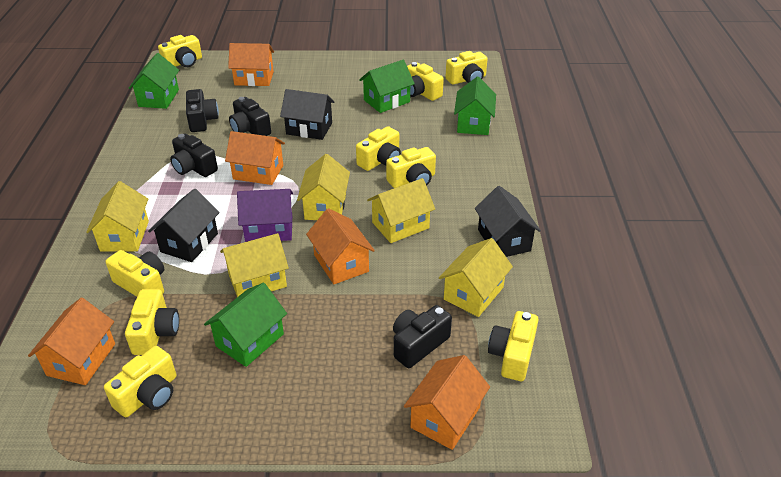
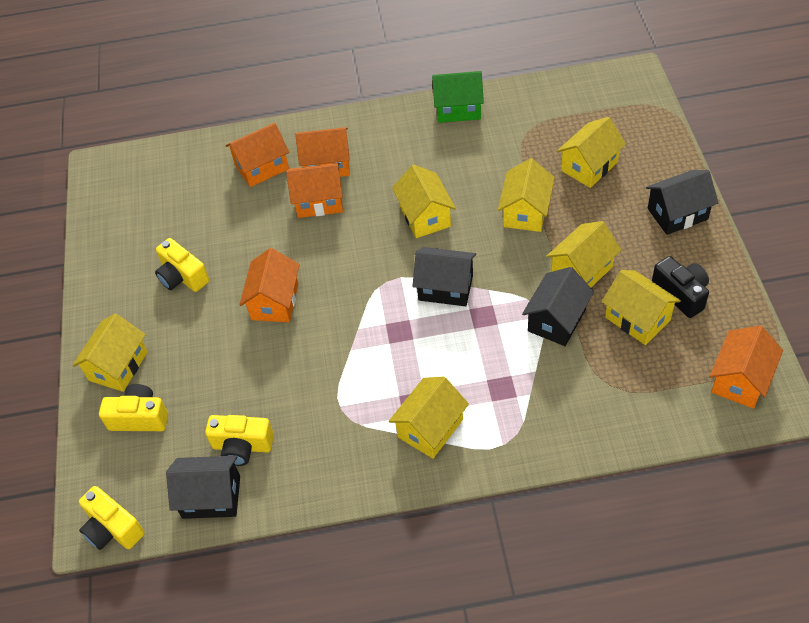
black camera: [170,133,218,177] [186,89,219,132] [229,97,271,136] [393,305,452,368] = 4 -> [652,256,709,318] = 1
black house: [148,188,220,262] [280,89,334,140] [475,186,541,257] = 3 -> [166,456,240,519] [412,247,476,306] [522,267,594,346] [646,170,718,235] = 4
green house: [129,53,179,109] [204,283,287,367] [359,60,415,113] [454,76,496,135] = 4 -> [432,71,484,123] = 1
purple house: [237,189,293,242] = 1 -> none = 0
yellow camera: [104,346,176,417] [106,250,164,296] [125,289,179,355] [158,35,202,67] [356,126,401,171] [386,147,436,188] [407,62,444,101] [445,51,488,85] [488,311,538,381] = 9 -> [79,486,145,550] [99,384,168,431] [155,238,209,292] [205,415,274,466] = 4
yellow house: [86,181,149,252] [220,233,289,297] [297,154,350,220] [367,178,435,243] [439,238,513,317] = 5 -> [72,314,148,392] [389,377,469,459] [392,165,456,238] [498,158,555,232] [546,221,621,287] [557,117,626,188] [602,270,681,345] = 7

